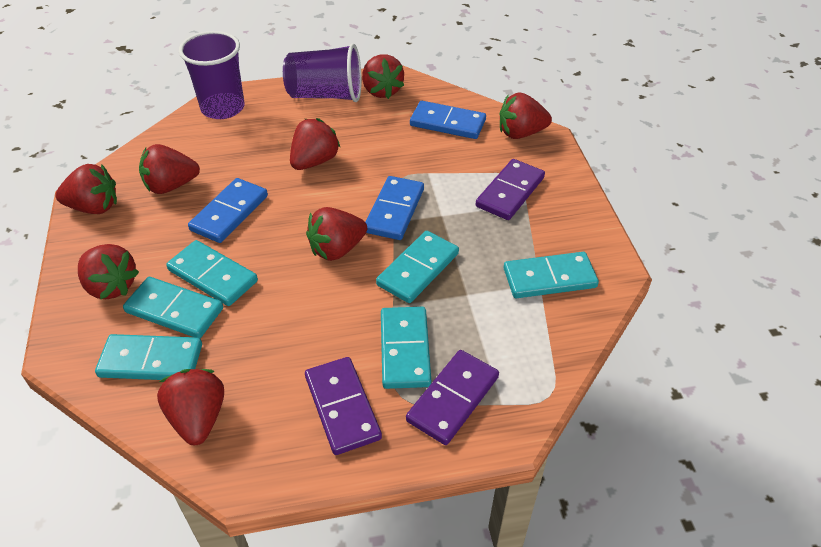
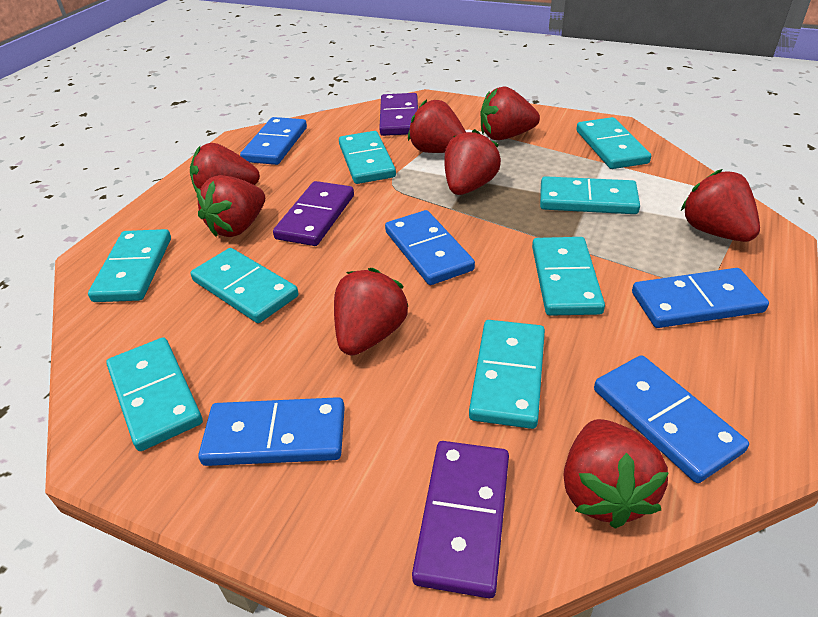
blue domino: [188,178,268,243] [366,176,424,240] [410,101,486,139] = 3 -> [198,397,345,466] [240,117,307,165] [385,210,475,285] [594,355,749,483] [632,268,769,328] = 5
purple cup: [179,31,244,119] [283,43,362,102] = 2 -> none = 0
turquoise domino: [95,334,202,380] [123,277,223,338] [166,240,258,306] [376,231,459,303] [381,307,431,389] [504,252,599,298] = 6 -> [88,229,171,302] [106,337,203,451] [190,248,299,323] [339,131,396,184] [469,320,545,429] [532,237,605,316] [540,176,640,214] [576,117,651,169] = 8

